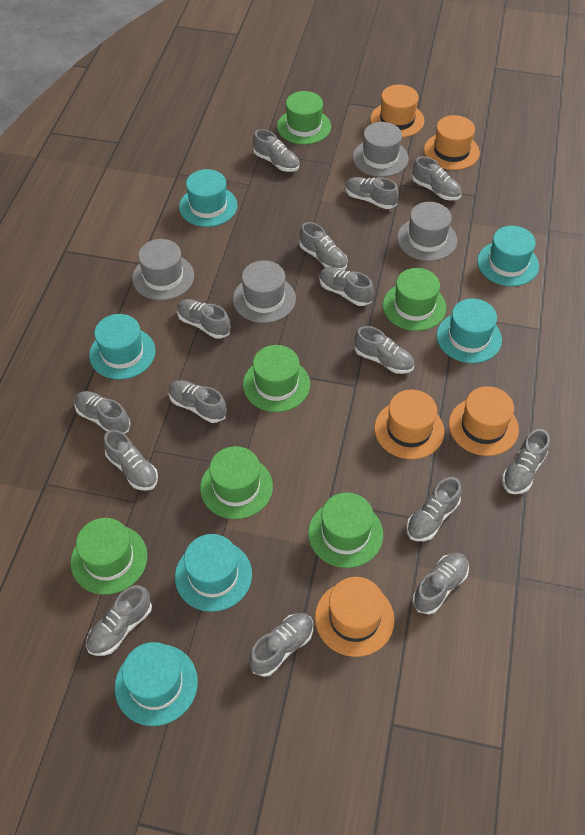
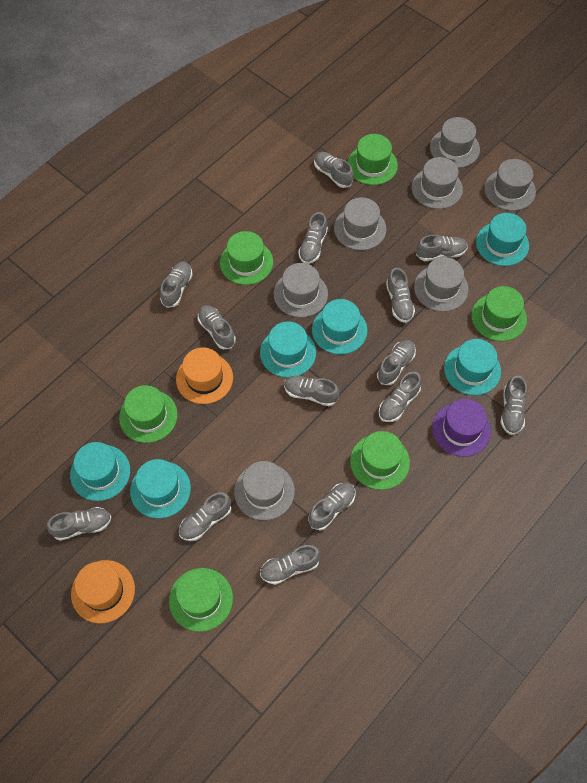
grey hat: [132,239,194,300] [233,260,296,323] [353,122,409,177] [397,202,457,261] = 4 -> [234,461,295,520] [274,263,328,317] [334,197,387,250] [412,157,463,209] [414,257,468,312] [430,117,480,168] [484,159,536,211] = 7
grey shoe: [74,391,131,434] [86,585,152,656] [103,430,158,491] [169,380,227,423] [177,299,231,339] [249,613,313,677] [253,129,299,172] [299,222,348,270] [319,267,374,306] [345,177,399,209] [354,326,415,374] [407,477,462,541] [412,156,462,200] [412,553,469,614] [502,429,550,494] = 15 -> [47,507,112,541] [160,261,193,308] [179,492,231,541] [198,305,236,349] [260,545,321,585] [284,376,340,406] [298,212,328,264] [308,483,355,530] [314,152,354,188] [377,340,416,385] [379,372,421,422] [386,268,415,323] [416,235,468,261] [500,376,527,435] = 14
orange hat: [315,577,394,657] [370,85,424,138] [374,390,444,459] [424,115,480,170] [449,386,519,456] = 5 -> [71,560,135,623] [176,347,233,404] = 2
purple hat: none = 0 -> [432,399,491,457] = 1

